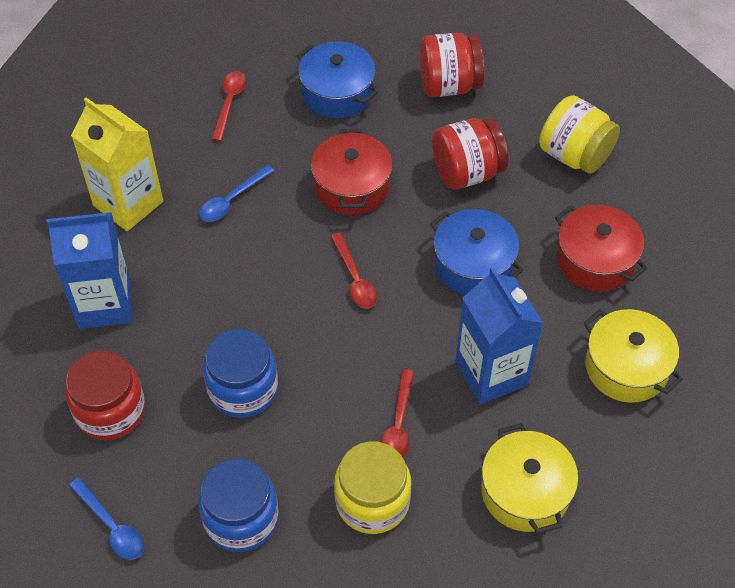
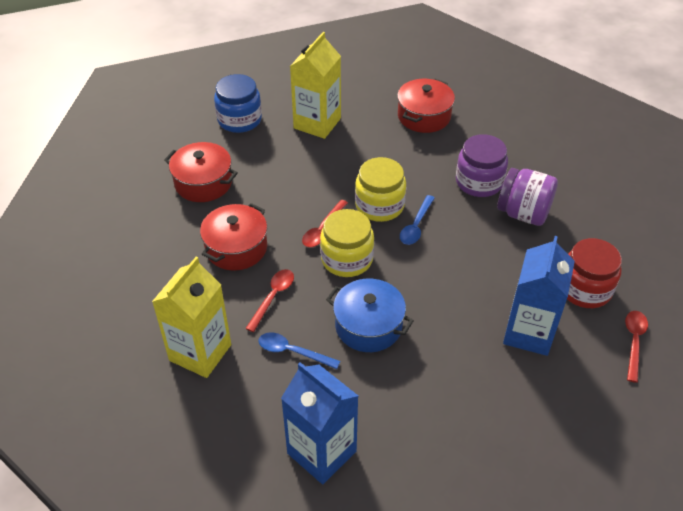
blue jar: [198,459,278,552] [203,329,278,418] = 2 -> [214,74,262,133] = 1
blue pot: [297,41,379,119] [430,209,523,295] = 2 -> [326,279,414,352] = 1
purple jar: none = 0 -> [456,134,508,197] [497,168,558,226] = 2
red jar: [66,351,145,440] [419,33,484,97] [432,118,508,190] = 3 -> [567,238,622,308] = 1
red pot: [311,129,393,215] [555,205,647,292] = 2 -> [164,142,238,202] [200,203,267,271] [397,79,455,133] = 3
yellow carton: [71,97,163,231] = 1 -> [152,257,231,378] [290,32,341,139] = 2
yellow pot: [481,423,578,534] [584,309,683,403] = 2 -> none = 0

